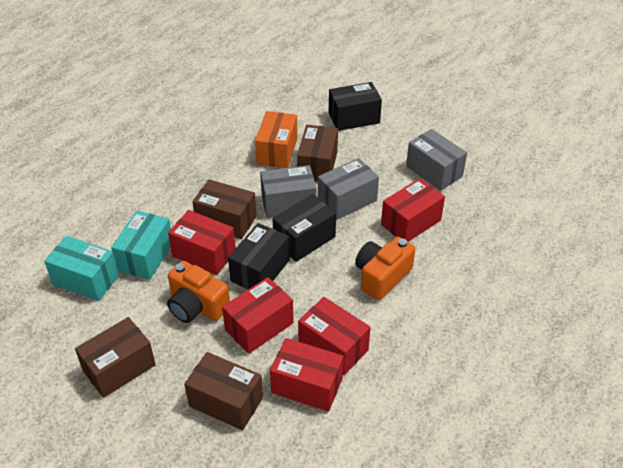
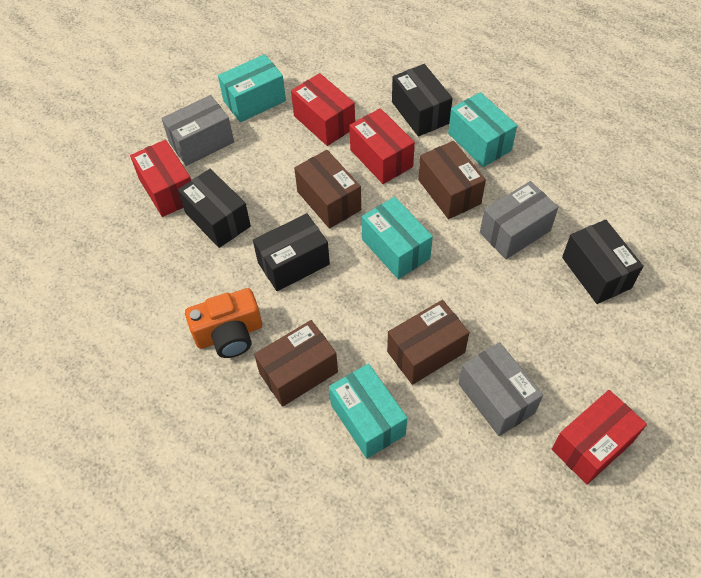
black box: [228,223,290,289] [272,194,336,262] [329,82,382,131] = 3 -> [178,169,251,248] [253,213,330,291] [392,64,453,136] [562,220,643,304] = 4
orange box: [255,111,298,168] = 1 -> none = 0
orange camera: [167,261,230,323] [355,237,415,300] = 2 -> [185,288,262,358] = 1
red box: [168,210,236,275] [222,277,294,354] [270,338,344,412] [298,297,371,375] [381,178,445,242] = 5 -> [130,140,191,217] [291,73,355,146] [349,108,415,184] [552,390,647,484] = 4
turquoise box: [44,236,119,301] [111,211,171,280] = 2 -> [218,54,286,122] [329,363,407,459] [362,197,433,279] [448,92,517,167] = 4

